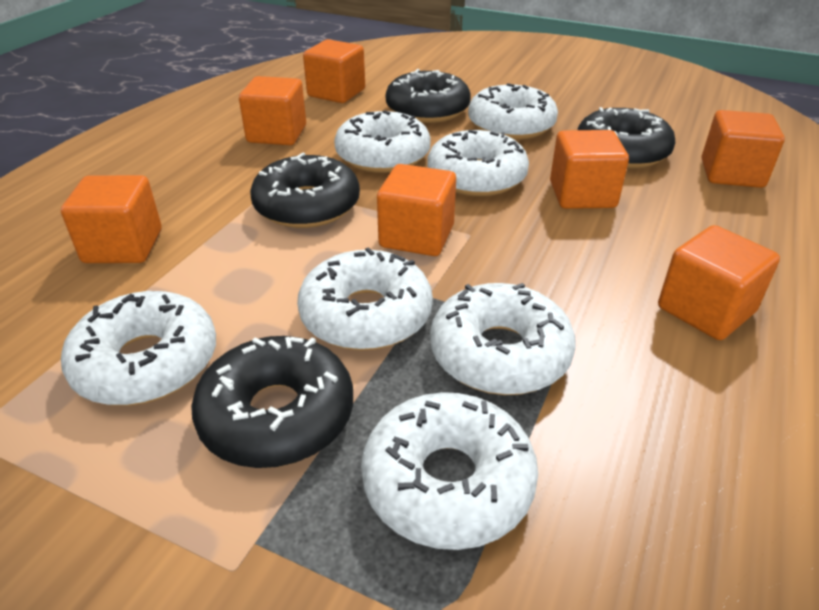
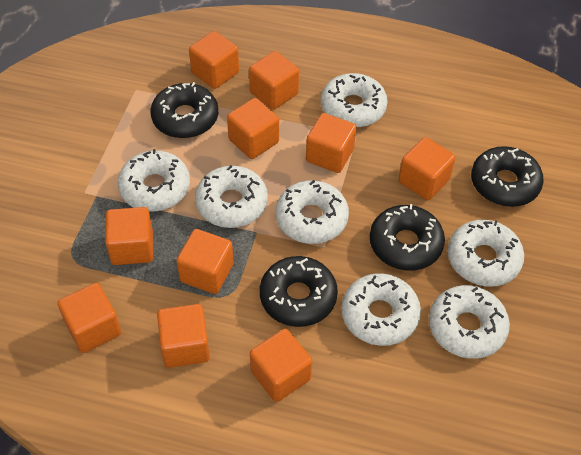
orange cube: [61,175,161,263] [239,76,306,145] [303,39,365,103] [377,164,456,256] [550,130,629,209] [658,225,780,340] [702,110,785,188] = 7 -> [58,283,121,353] [105,207,153,265] [157,304,210,368] [176,229,234,294] [189,31,239,89] [227,98,279,159] [249,51,299,110] [250,329,312,402] [306,113,356,173] [398,137,456,200] = 10

